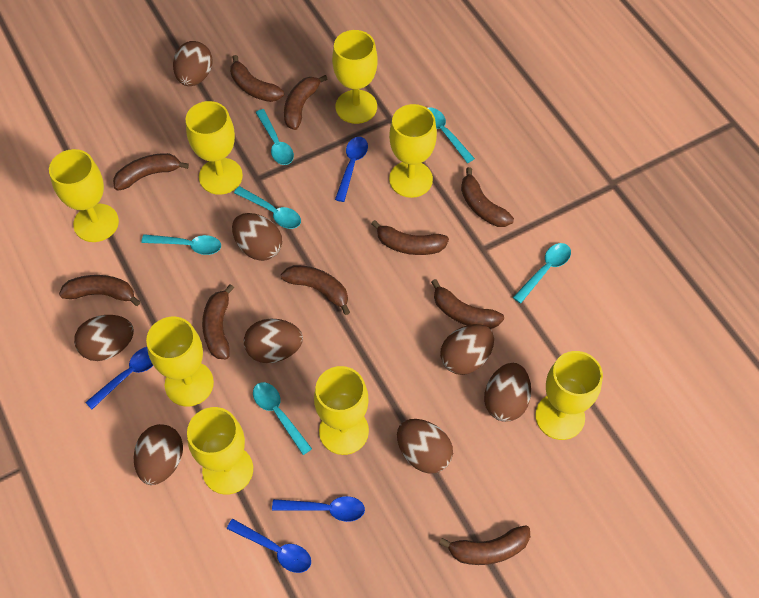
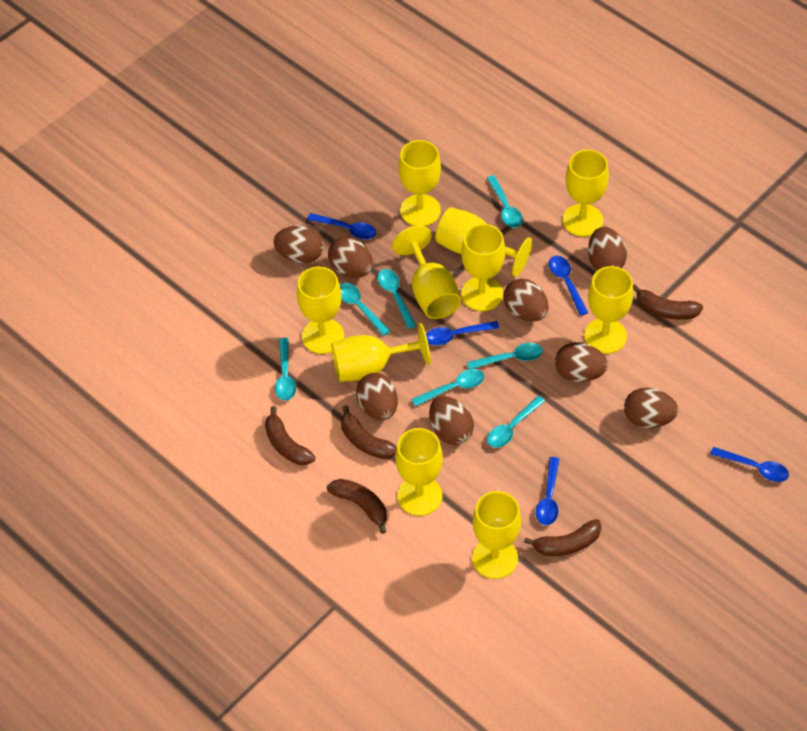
blue spoon: [85,347,153,409] [227,519,311,573] [272,496,365,522] [335,137,368,202] = 4 -> [307,213,376,239] [426,321,499,345] [536,457,559,525] [549,255,589,316] [710,447,789,482] = 5
brown banana: [59,275,140,306] [113,153,189,190] [202,284,234,359] [230,55,284,102] [281,265,350,315] [284,75,327,130] [371,220,449,255] [431,279,504,329] [439,525,530,565] [461,167,514,227] = 10 -> [265,406,316,465] [327,479,387,534] [341,405,397,459] [524,519,601,556] [633,284,703,320] = 5
turquoise spoon: [141,234,221,255] [234,186,301,229] [253,382,312,455] [255,109,294,165] [428,108,475,163] [513,243,571,303] = 6 -> [275,338,296,400] [340,283,390,336] [377,269,416,329] [411,369,484,406] [467,343,543,369] [487,175,523,228] [487,396,545,448] = 7
yellow goblet: [49,149,119,242] [146,317,214,406] [186,101,243,195] [187,407,253,495] [314,366,369,455] [332,30,378,124] [389,104,437,198] [535,351,603,440] = 8 -> [297,267,344,354] [331,323,430,382] [392,226,461,319] [395,428,443,516] [399,140,441,226] [435,207,532,277] [461,224,505,311] [472,491,521,579] [562,150,609,237] [584,266,633,354] = 10

